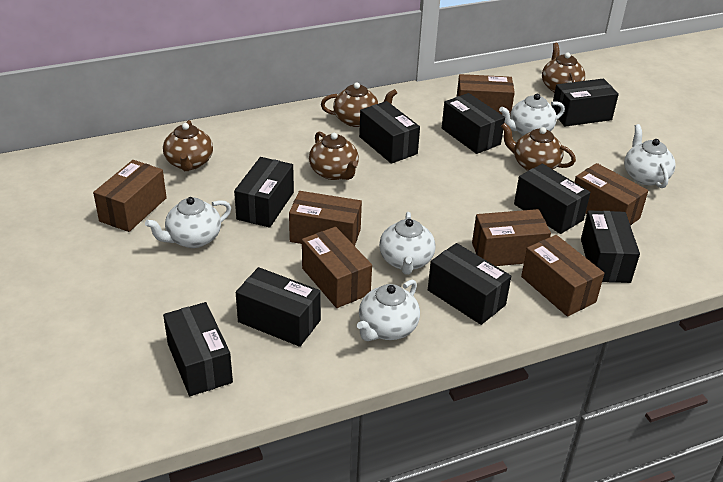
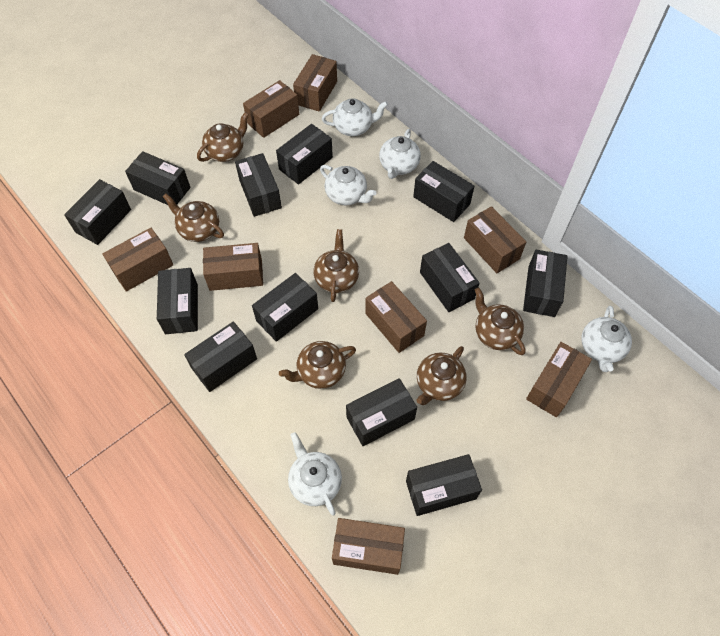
black box: [163,302,233,396] [234,157,294,228] [236,267,321,347] [359,101,420,164] [428,243,511,325] [442,93,505,154] [514,164,590,234] [552,79,619,127] [581,210,640,283] = 9 -> [64,179,131,245] [125,151,191,205] [157,268,198,334] [184,322,257,392] [235,153,282,217] [252,273,318,342] [276,124,333,185] [346,378,417,446] [406,454,482,516] [413,161,474,222] [420,243,480,312] [523,250,568,317] = 12
brown box: [93,160,167,232] [289,191,362,246] [302,227,372,308] [457,74,515,115] [472,209,551,266] [521,235,604,317] [575,163,648,226] = 7 -> [102,228,173,292] [203,243,263,291] [243,80,299,138] [293,54,337,112] [332,518,405,575] [365,281,427,353] [464,206,526,273] [526,342,592,417] = 8
brown teapot: [163,120,213,171] [309,132,359,180] [321,82,397,127] [501,123,576,171] [542,43,585,93] = 5 -> [163,193,224,242] [197,112,249,162] [279,341,356,389] [314,229,359,302] [416,346,467,405] [475,288,526,355] = 6

